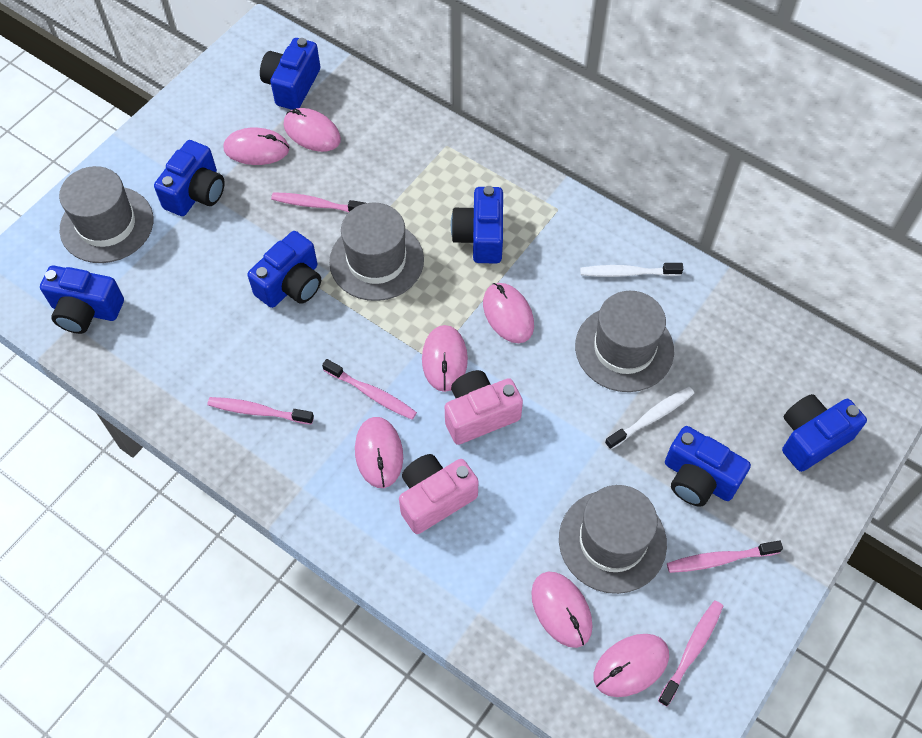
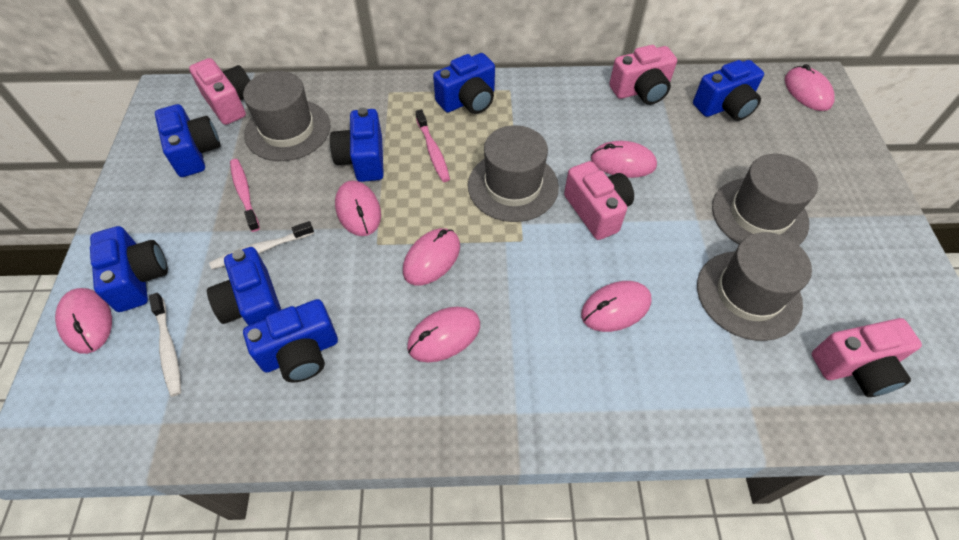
pink camera: [399,454,479,534] [445,370,523,445] = 2 -> [189,58,250,125] [564,161,634,240] [609,45,677,105] [812,318,922,397] = 4
pink toothbrush: [207,397,314,425] [271,192,365,212] [322,359,417,420] [658,601,723,706] [667,540,783,573] = 5 -> [230,159,260,232] [416,110,450,182] = 2

